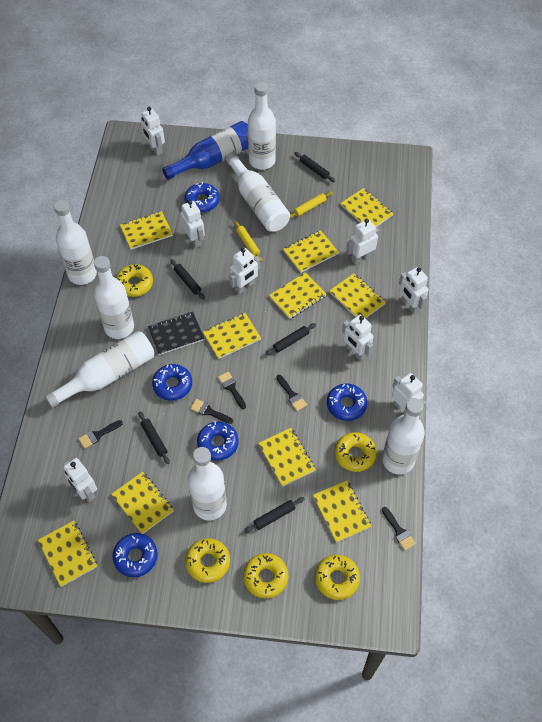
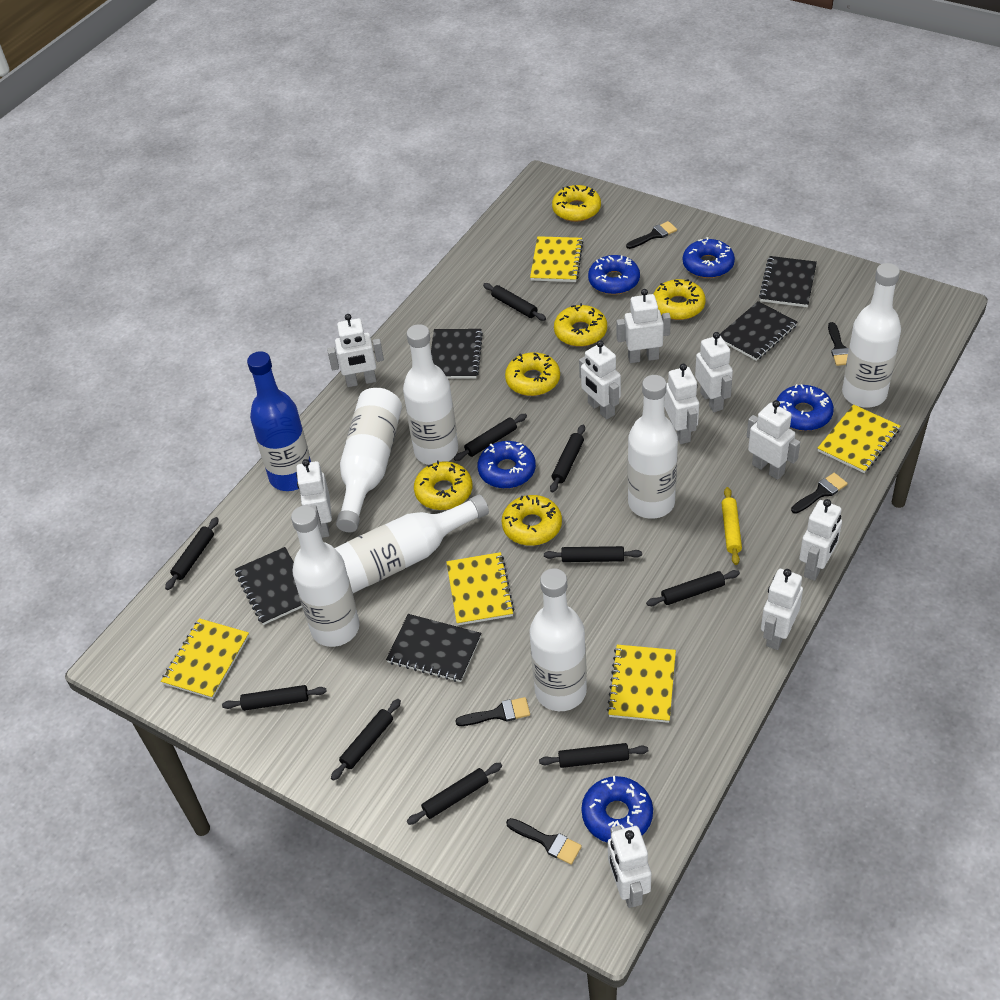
black notebook: [148,312,204,355] = 1 -> [235,547,302,625] [386,614,481,682] [431,329,483,379] [720,301,797,361] [759,256,817,307] = 5
black rolling pin: [138,412,170,464] [170,259,205,300] [244,497,304,533] [265,323,316,356] [294,152,335,182] = 5 -> [165,517,219,590] [222,685,327,711] [331,699,401,781] [407,763,502,825] [454,414,527,461] [483,283,546,321] [539,743,648,768] [544,546,642,562] [550,425,585,492] [646,570,740,606] = 10
white robot: [63,458,97,502] [141,107,165,156] [181,200,205,248] [229,248,260,294] [342,315,374,361] [346,219,379,265] [392,373,426,414] [399,267,429,314] = 8 -> [296,459,332,538] [327,314,384,387] [579,340,621,419] [608,825,651,908] [617,289,671,363] [664,364,699,444] [695,332,733,412] [747,400,800,480] [761,569,803,650] [799,499,842,581] = 10
yellow donut: [116,264,153,297] [185,538,230,583] [243,553,288,598] [315,555,360,600] [335,432,377,472] = 5 -> [414,460,472,510] [502,495,562,546] [505,352,560,396] [552,185,601,222] [554,303,607,347] [653,279,706,320] = 6
yellow notebook: [38,521,97,587] [111,472,174,534] [120,211,173,250] [203,313,261,359] [258,428,316,487] [269,272,326,319] [283,230,339,273] [313,481,372,543] [329,273,386,319] [340,188,393,227] = 10 -> [161,618,249,699] [446,552,514,625] [530,236,583,282] [607,645,676,723] [818,404,900,473] = 5
yellow rolling pin: [234,221,262,262] [290,191,333,219] = 2 -> [722,487,742,565] = 1

